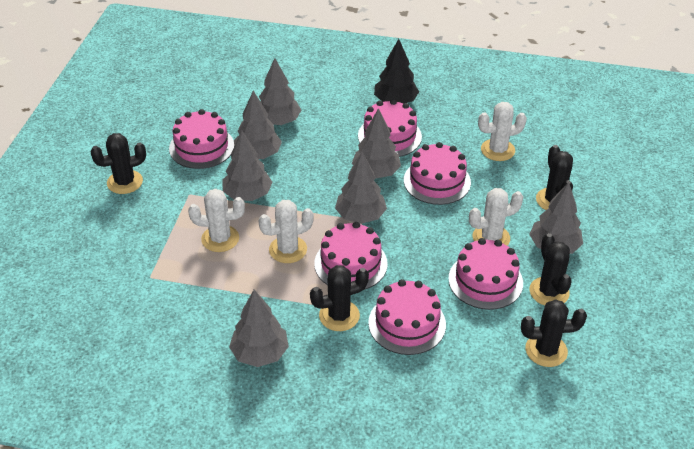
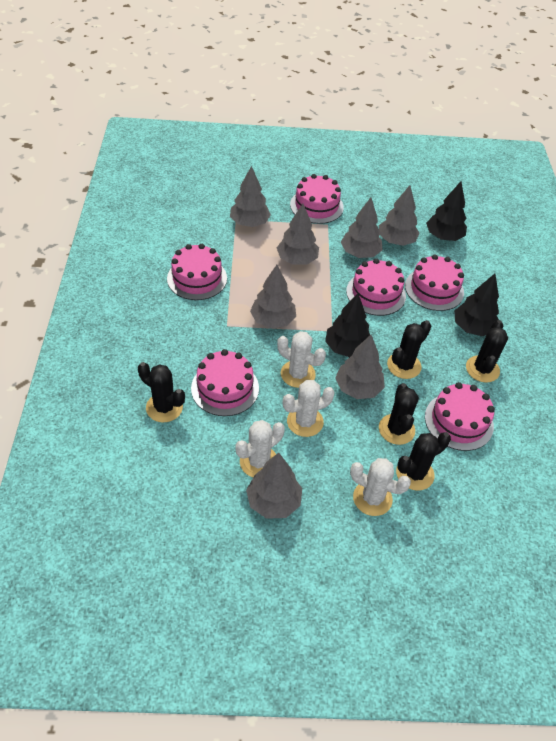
black tree: [374,39,419,104] = 1 -> [325,293,370,357] [426,182,467,241] [454,274,499,336] = 3

